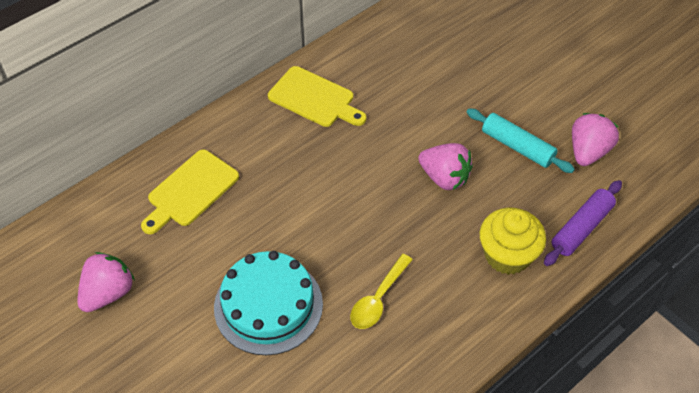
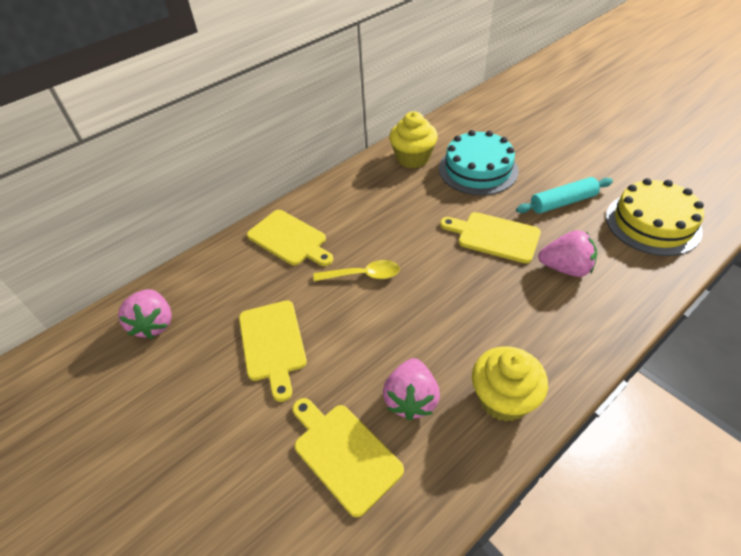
purple rolling pin: [544,180,622,266] = 1 -> none = 0
yellow cake: none = 0 -> [606,178,704,256] = 1
yellow cupcake: [480,208,546,275] = 1 -> [389,111,438,168] [472,346,548,422] = 2
yellow cutting board: [141,149,239,234] [268,66,366,127] = 2 -> [239,300,307,402] [247,210,333,266] [292,398,404,517] [440,212,541,263] = 4

